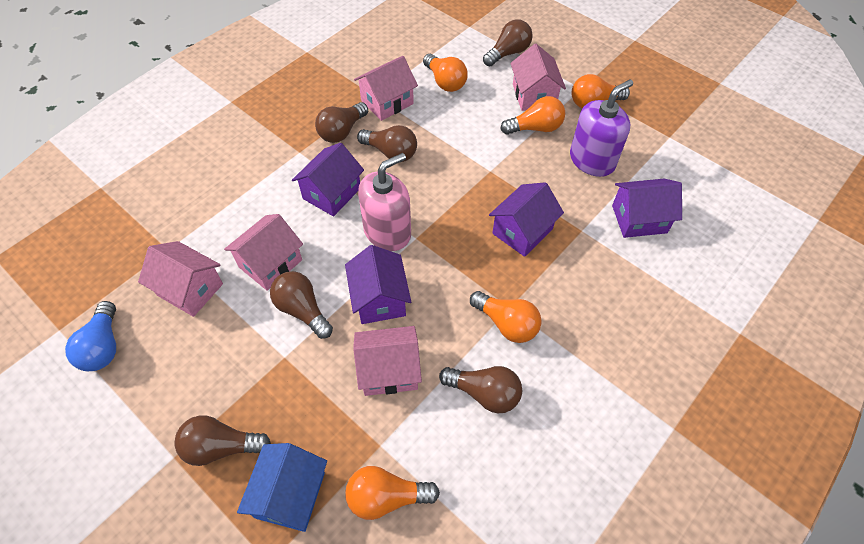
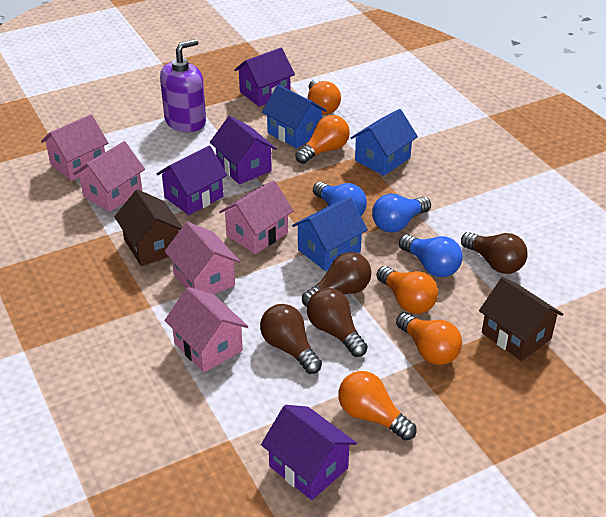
blue house: [237,443,327,532] = 1 -> [262,85,327,148] [292,197,368,271] [351,109,418,176] = 3
blue light bulb: [65,301,116,371] = 1 -> [313,182,367,216] [372,194,431,232] [399,234,462,277] = 3
brown house: none = 0 -> [114,189,182,266] [479,277,564,361] = 2
brown light bulb: [174,416,271,466] [270,271,333,339] [315,102,368,143] [357,125,417,162] [439,366,522,413] [483,20,533,66] = 6 -> [260,304,322,374] [302,252,371,307] [307,288,368,357] [461,232,528,274] = 4
pink soap dispenser: [358,153,411,251] = 1 -> none = 0

